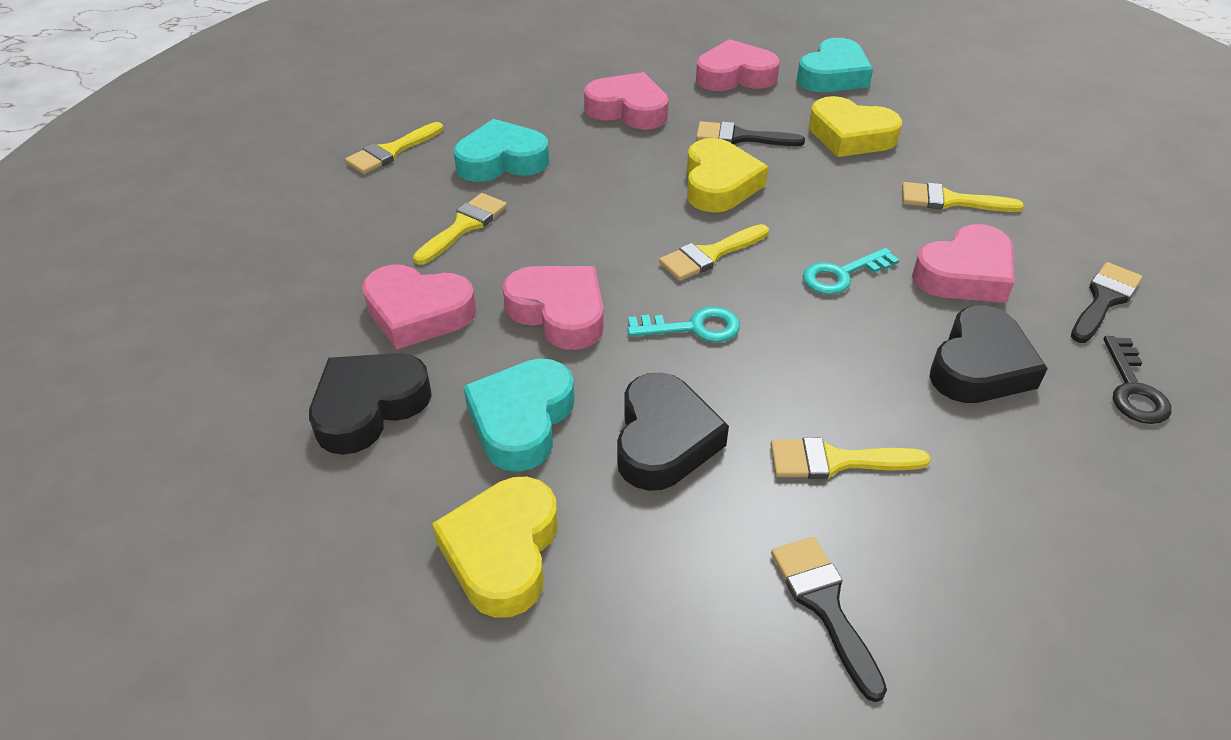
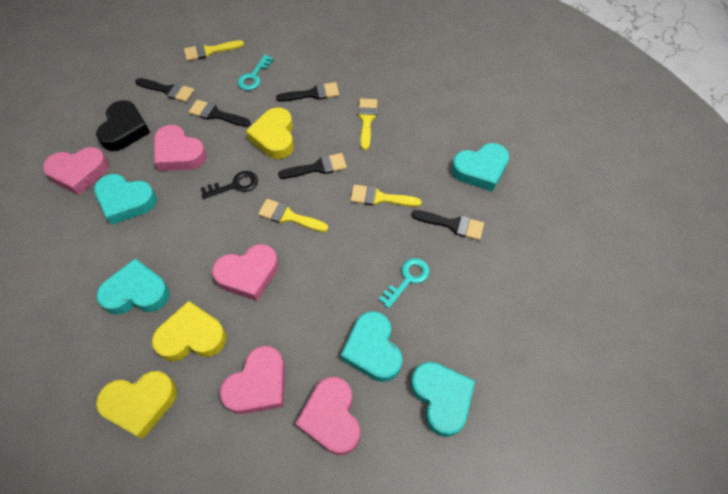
black brush: [696,121,805,146] [771,537,887,702] [1071,262,1142,343] = 3 -> [135,78,195,102] [189,100,251,127] [276,82,339,102] [278,153,347,179] [411,210,484,240] = 5
black heart: [309,353,432,455] [617,372,729,491] [929,305,1048,403] = 3 -> [96,100,150,151] = 1
turquoise heart: [454,119,549,182] [463,358,575,472] [797,38,873,92] = 3 -> [94,174,157,225] [97,258,170,315] [341,311,402,382] [411,362,475,437] [451,143,509,192] = 5
yellow brush: [345,122,443,174] [413,193,507,265] [659,224,769,281] [771,437,931,479] [902,182,1024,212] = 5 -> [184,40,244,61] [258,199,328,232] [350,185,422,207] [358,98,377,150] = 4

